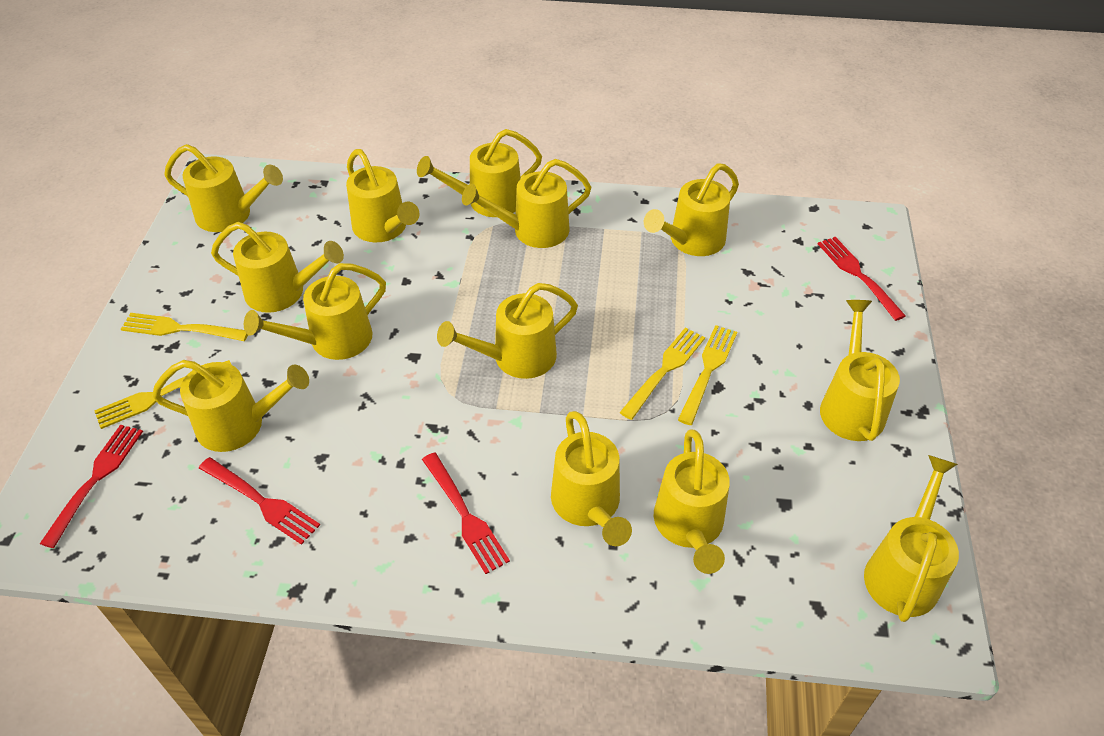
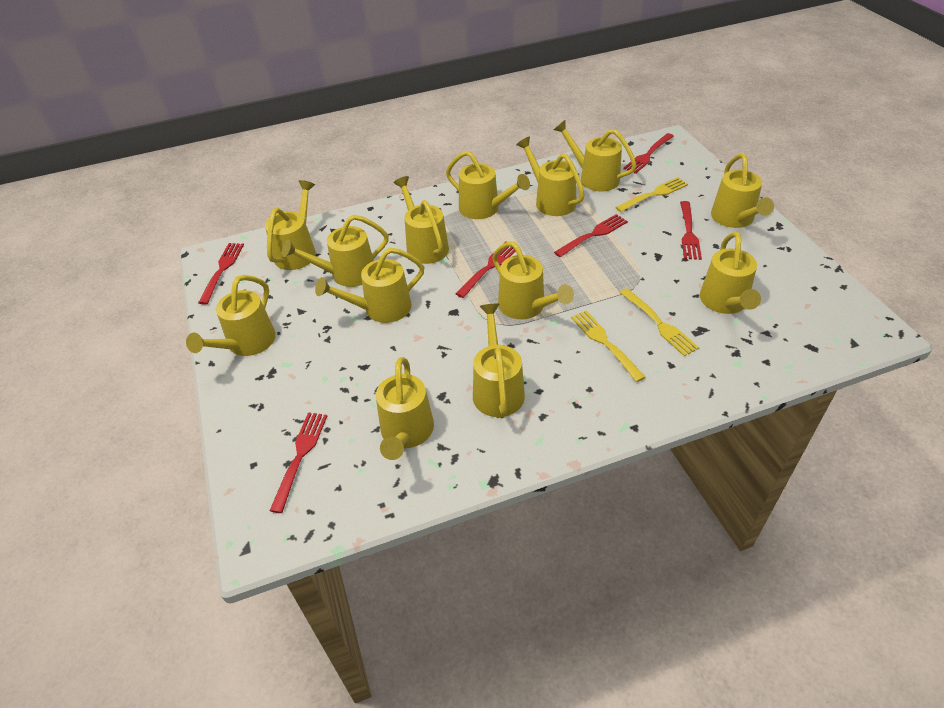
red fork: [40,424,143,548] [199,457,320,545] [422,452,510,574] [818,237,906,321] = 4 -> [198,243,244,305] [270,412,327,513] [455,241,516,298] [554,214,628,257] [623,133,674,174] [680,201,702,260] = 6
yellow fork: [94,360,231,429] [121,313,248,341] [619,328,705,420] [678,325,737,425] = 4 -> [571,311,646,382] [615,177,688,212] [620,288,699,356] = 3

